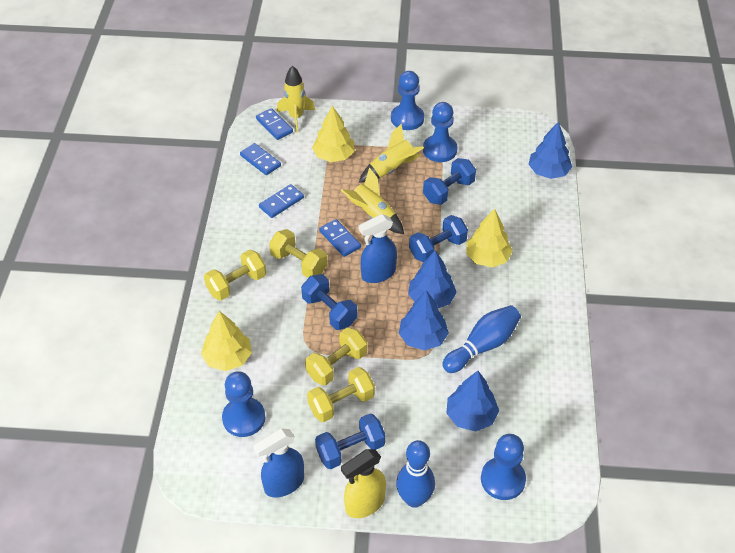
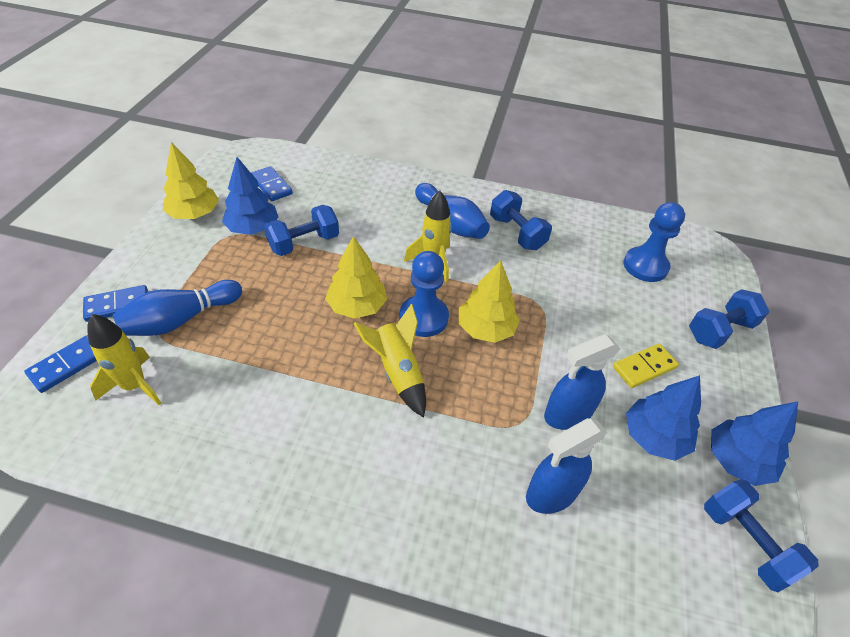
blue domino: [240,143,281,175] [256,108,293,140] [259,184,304,218] [319,219,361,257] = 4 -> [24,335,97,393] [83,285,148,322] [251,166,293,201] = 3
blue pawn: [222,371,265,437] [391,71,424,130] [423,102,457,162] [481,434,526,500] = 4 -> [400,251,449,337] [624,202,685,282] = 2
blue tree: [399,290,449,351] [408,250,457,308] [446,371,499,432] [528,122,572,179] = 4 -> [222,157,278,235] [626,375,701,461] [711,401,798,486] = 3
yellow domino: none = 0 -> [613,344,679,388] = 1
yellow dumbbell: [204,250,266,301] [269,229,328,278] [305,327,367,385] [307,367,375,422] = 4 -> none = 0
yellow spray bottle: [341,449,386,518] = 1 -> none = 0

